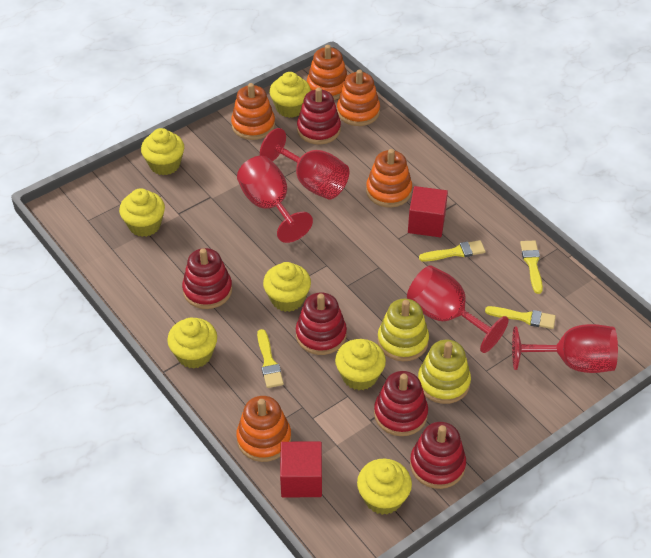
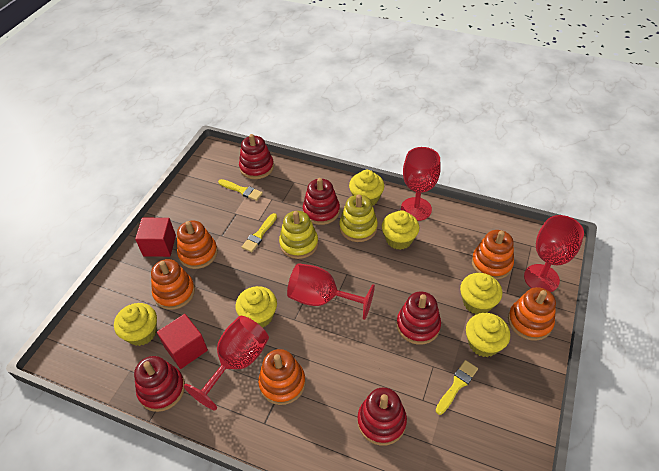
yellow brush: [257,329,284,388] [419,240,485,262] [485,306,556,329] [520,241,543,294] = 4 -> [218,179,263,201] [242,213,277,252] [436,360,478,415] = 3
yellow cupcake: [119,188,165,237] [141,128,184,175] [167,318,217,369] [263,262,311,312] [270,72,311,118] [335,339,386,390] [357,459,412,515] = 7 -> [114,303,157,346] [235,286,277,328] [349,170,384,206] [382,210,419,250] [460,273,502,314] [466,313,510,357] = 6

